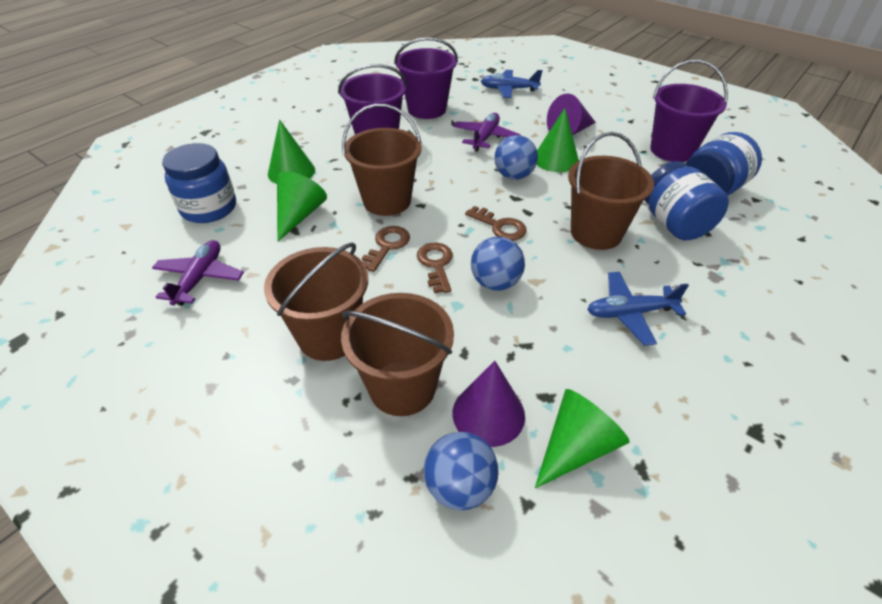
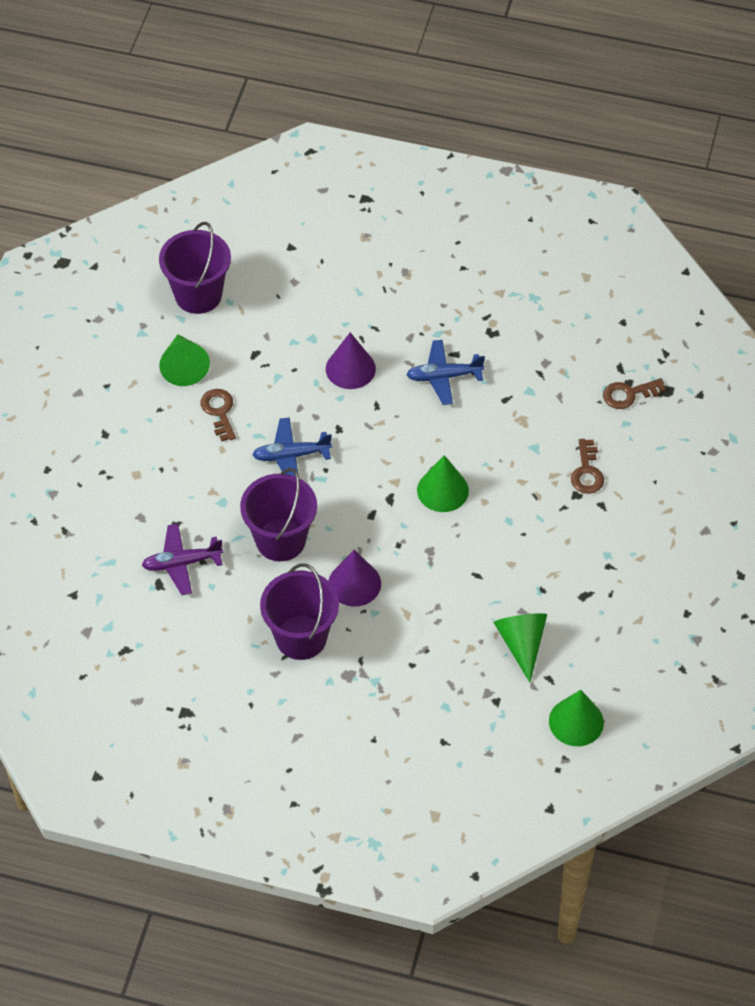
blue ball: [423,432,499,510] [471,237,525,291] [494,135,538,180] = 3 -> none = 0
blue jar: [162,143,236,223] [644,161,729,240] [686,132,762,196] = 3 -> none = 0
brown bucket: [264,243,368,361] [341,293,454,416] [342,104,422,216] [568,132,654,250] = 4 -> none = 0
purple plane: [152,240,244,306] [453,113,521,152] = 2 -> [142,524,223,595] = 1

